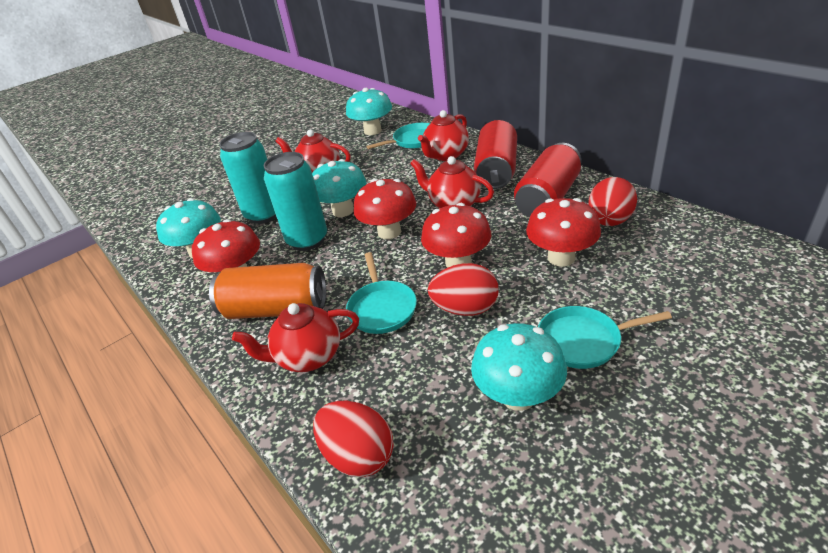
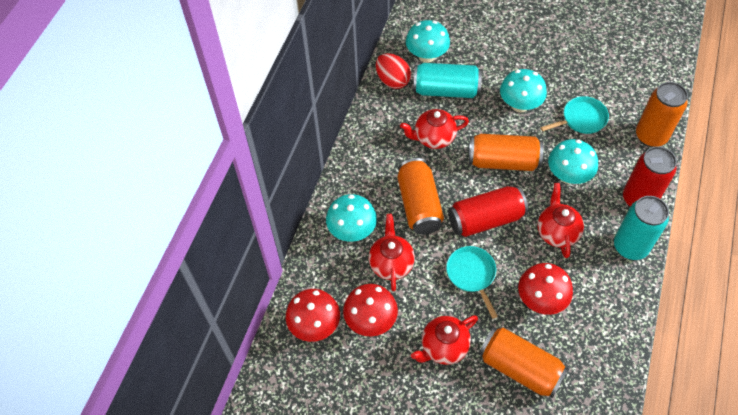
orange can: [209,263,326,319] = 1 -> [398,158,444,235] [469,134,543,171] [479,327,568,398] [636,82,688,147] = 4
red egg: [313,401,394,477] [428,263,498,316] [588,177,637,226] = 3 -> [376,53,411,89] = 1
red mushroom: [192,219,260,272] [353,179,416,239] [421,203,491,268] [526,198,601,267] = 4 -> [286,289,340,342] [343,284,398,336] [518,263,573,315] = 3
turquoise pan: [346,252,417,334] [366,123,430,149] [538,306,672,369] = 3 -> [446,246,498,319] [541,96,609,134] = 2

